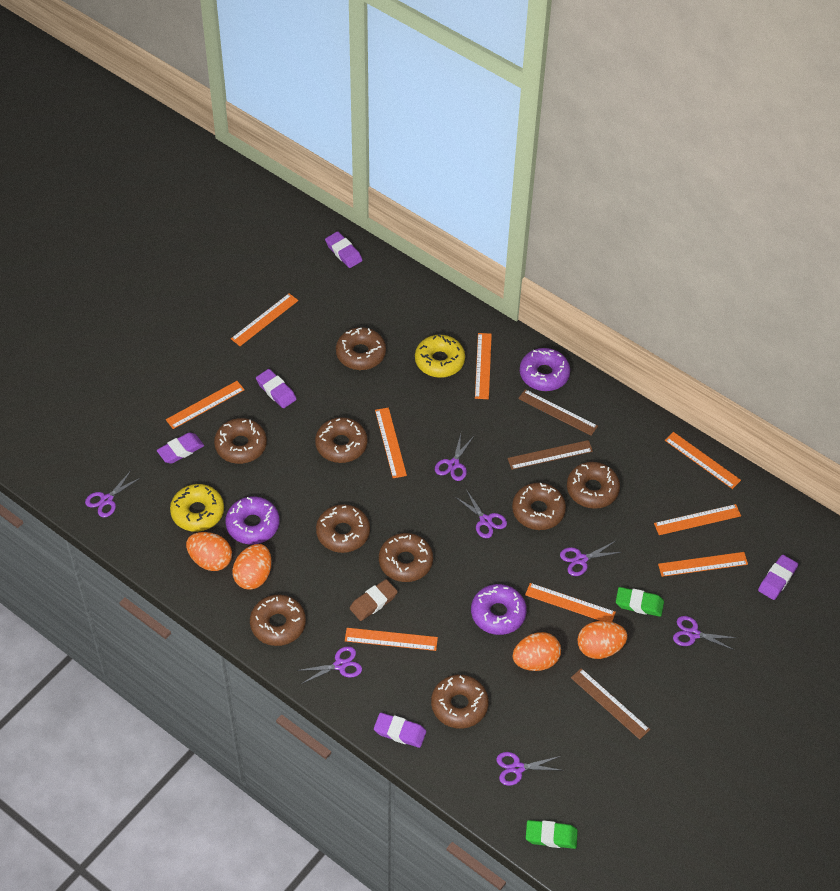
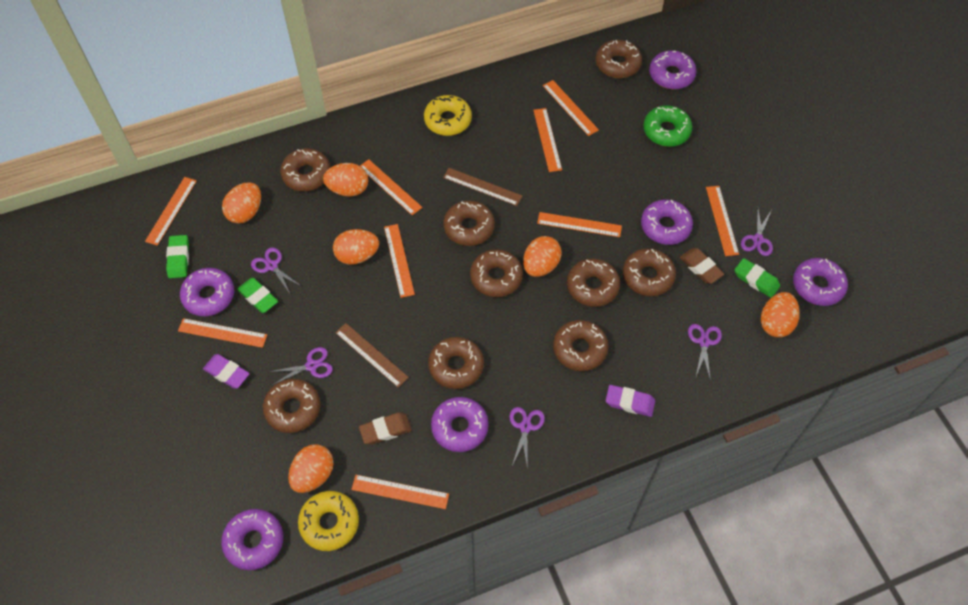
brown eraser: [350,579,398,621] = 1 -> [359,413,412,445] [679,248,724,284] = 2
brown ruler: [507,440,593,470] [518,389,598,436] [571,668,650,740] = 3 -> [335,323,409,388] [443,168,522,206] = 2
green donut: none = 0 -> [643,105,692,147] = 1
green eraser: [526,820,578,849] [616,587,664,617] = 2 -> [166,235,189,278] [237,278,278,313] [735,258,780,298] = 3
orange egg: [186,532,232,571] [232,544,272,590] [513,632,561,671] [577,621,627,659] = 4 -> [222,182,261,224] [288,444,334,493] [323,163,368,197] [333,229,379,265] [523,236,561,277] [761,292,800,338] = 6
purple donut: [225,496,279,544] [471,584,527,635] [520,348,570,391] = 3 -> [180,268,234,316] [221,509,283,570] [431,397,489,452] [641,199,693,245] [649,50,697,89] [793,258,848,306] = 6
purple eraser: [157,432,204,464] [256,369,296,408] [325,232,362,268] [374,713,426,748] [758,555,798,600] = 5 -> [203,354,250,389] [606,385,655,417] = 2
purple scissors: [85,471,140,518] [296,646,362,684] [435,434,474,481] [455,489,507,538] [496,752,560,786] [560,541,621,576] [673,616,737,650] = 7 -> [251,247,301,293] [269,347,333,385] [509,407,545,469] [688,324,722,381] [741,209,773,256] = 5

